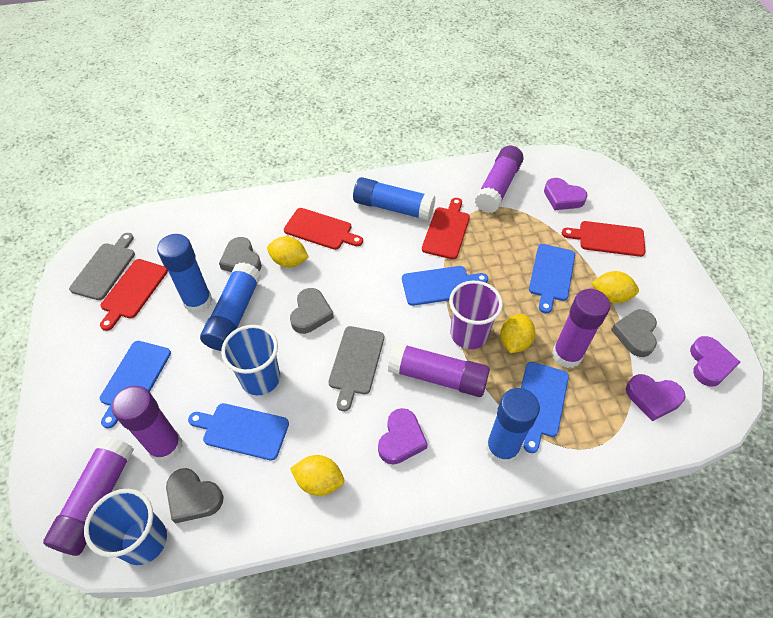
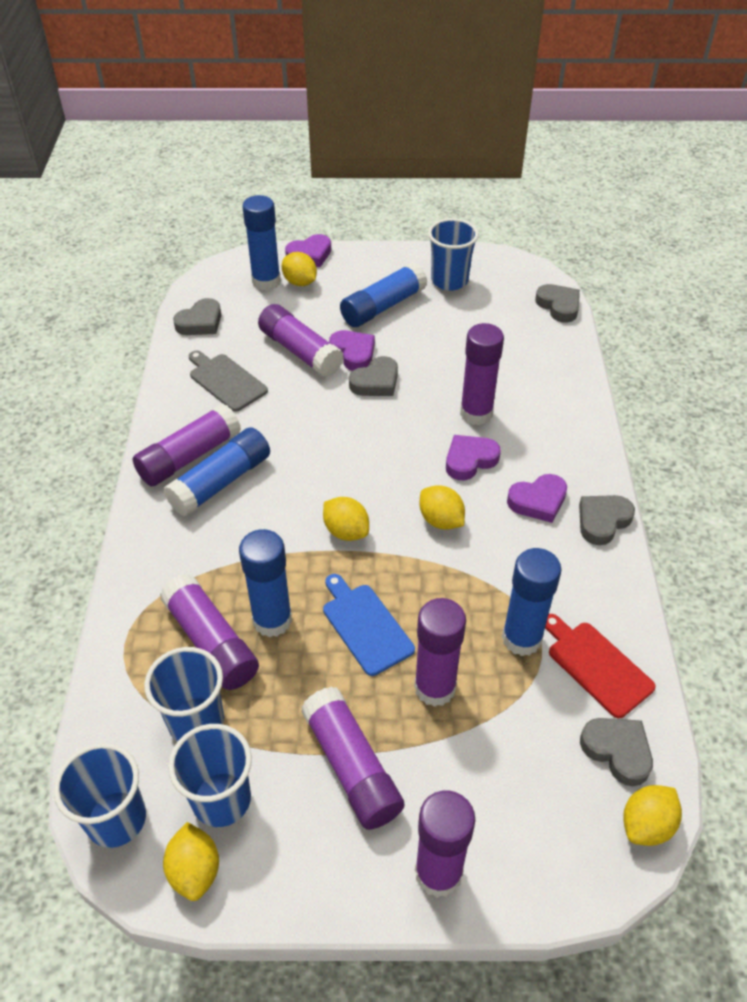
blue cup: [84,489,167,565] [221,325,280,395] = 2 -> [53,743,146,848] [144,647,224,742] [168,724,252,827] [428,218,479,291] = 4
blue cutting board: [100,341,171,429] [188,403,289,460] [402,266,488,306] [521,362,569,453] [529,244,575,313] = 5 -> [323,574,415,676] = 1
blue glue stick: [157,234,212,314] [200,262,261,351] [353,177,435,221] [486,388,540,465] = 4 -> [164,427,270,517] [239,529,292,637] [243,195,281,291] [340,262,427,327] [502,548,562,656] = 5
grey cutting board: [69,233,135,300] [328,326,384,411] = 2 -> [189,351,268,412] = 1
grey heart: [166,468,224,523] [219,237,262,272] [290,288,334,334] [611,310,657,357] = 4 -> [173,298,221,335] [349,356,398,396] [535,284,580,323] [579,495,635,545] [580,718,653,786] = 5
purple cup: [449,281,503,349] = 1 -> none = 0
purple glue stick: [43,436,134,556] [112,386,183,463] [388,342,490,397] [475,146,524,213] [552,289,610,368] = 5 -> [133,403,241,487] [160,574,259,690] [258,304,344,378] [301,686,404,830] [414,598,466,707] [415,790,475,898] [460,323,504,425] = 7
red cutting board: [100,259,168,331] [284,208,363,250] [422,198,470,259] [562,221,646,257] = 4 -> [545,614,656,718] = 1
yellow lemon: [267,236,309,267] [290,455,344,496] [500,314,535,353] [592,271,639,303] = 4 -> [163,822,219,901] [282,252,317,286] [323,497,369,541] [419,485,465,529] [623,785,682,846] = 5

